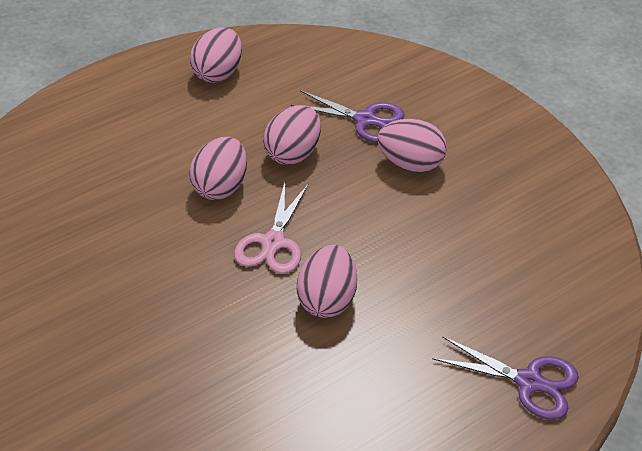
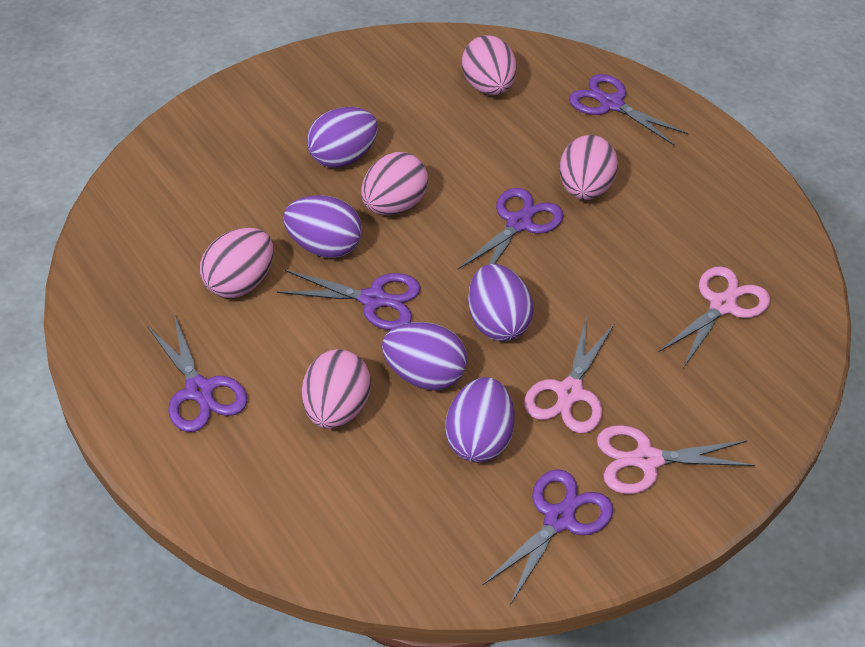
pink scissors: [234,182,309,274] = 1 -> [524,317,615,433] [597,425,755,494] [659,266,770,368] = 3
purple egg: none = 0 -> [283,195,362,258] [307,107,378,168] [382,322,468,391] [446,377,515,463] [468,264,534,341] = 5
purple scissors: [291,90,404,143] [433,336,579,420] = 2 -> [147,314,247,432] [277,270,421,330] [457,188,564,270] [482,469,613,605] [569,74,689,146] = 5

